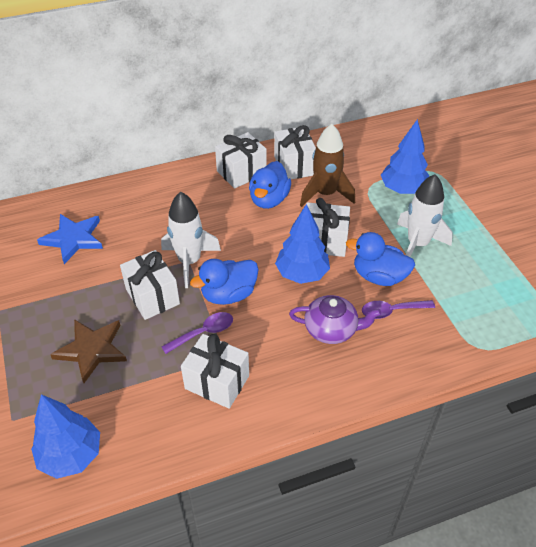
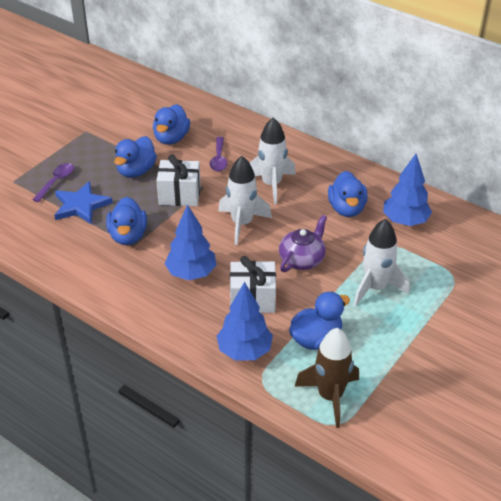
blue duck: [190,259,259,305] [249,161,291,209] [346,232,415,286] = 3 -> [106,197,147,245] [114,136,157,178] [153,104,190,145] [289,292,350,350] [328,171,368,217] = 5
brown star: [50,319,127,383] = 1 -> none = 0
white gift: [120,250,180,320] [181,334,249,409] [215,132,267,189] [274,125,316,179] [306,198,350,257] = 5 -> [156,154,201,206] [230,256,276,313] = 2
white rocket: [161,192,221,288] [397,174,453,257] = 2 -> [218,156,272,245] [250,118,296,204] [354,219,410,306] = 3

